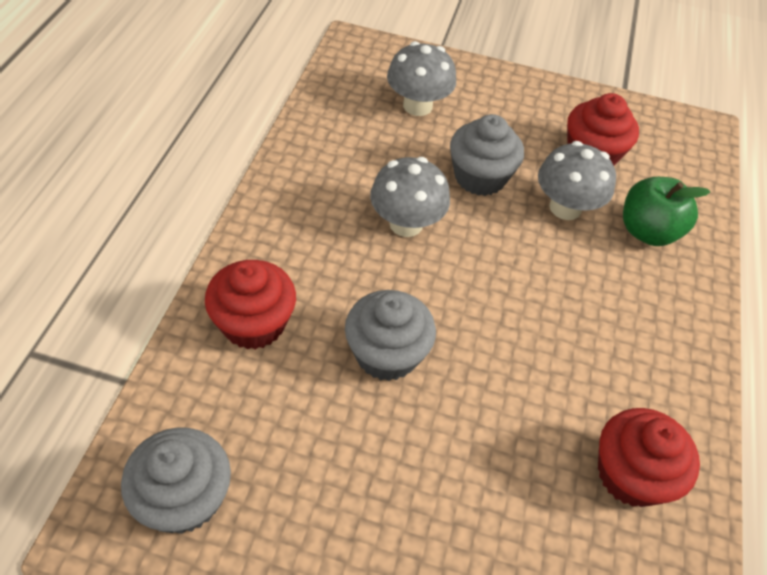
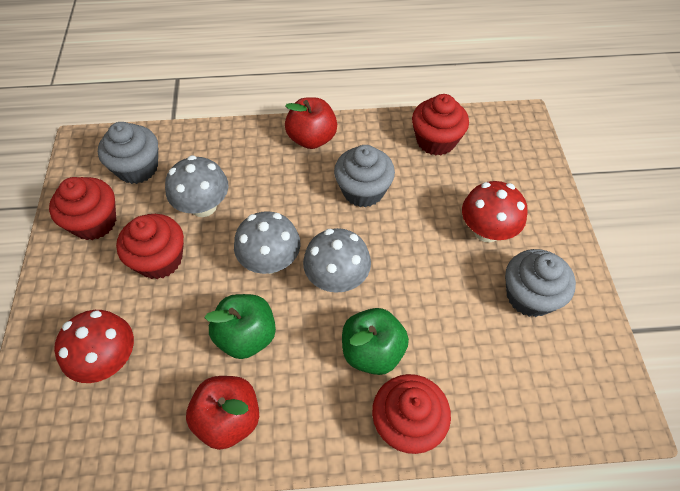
green apple: [623,177,710,246] = 1 -> [205,294,276,359] [342,308,409,375] = 2
red apple: none = 0 -> [186,376,259,450] [285,97,337,149] = 2
red cupcake: [205,260,296,350] [567,93,639,165] [598,408,700,507] = 3 -> [49,177,116,240] [116,214,184,279] [372,374,451,454] [412,94,469,155] = 4
red mushroom: none = 0 -> [54,310,134,383] [462,181,527,242] = 2

